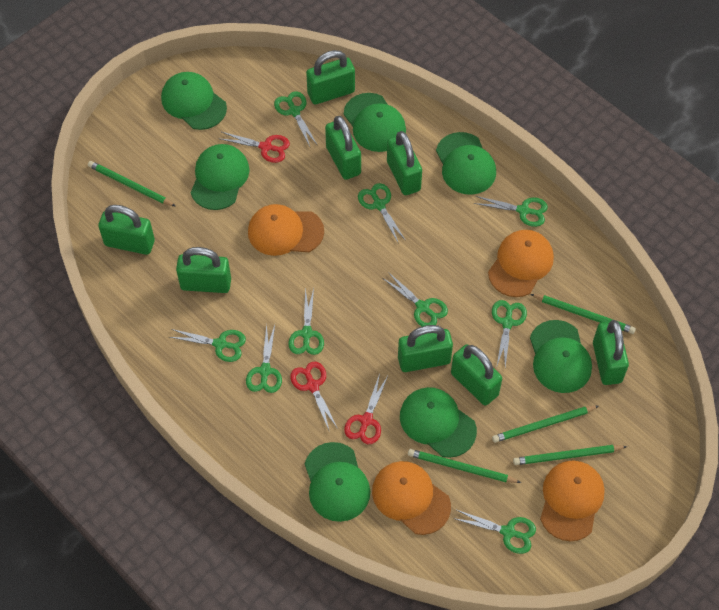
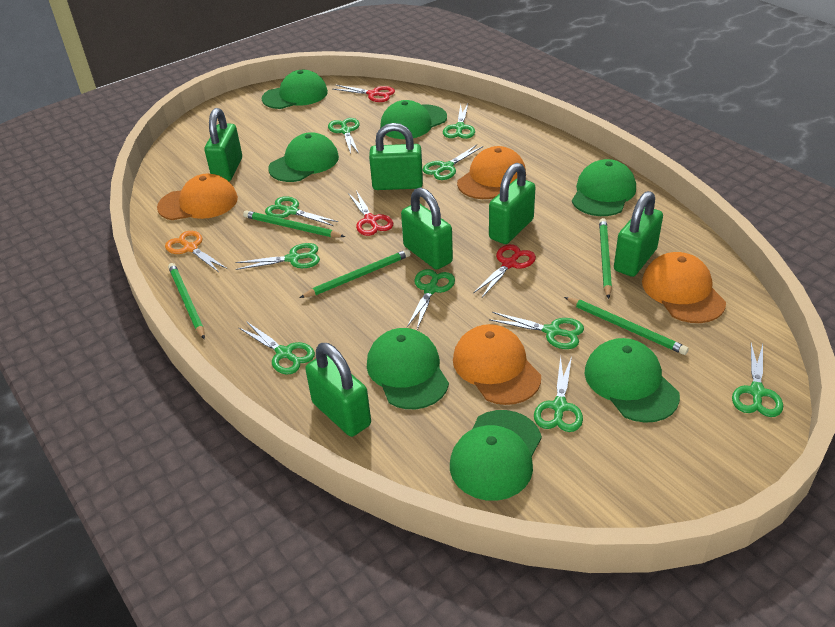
green padlock: [98,205,155,255] [176,247,231,293] [306,50,355,104] [325,116,361,180] [387,131,422,195] [398,325,453,372] [451,344,502,405] [593,320,629,385] = 8 -> [204,108,242,181] [305,343,371,437] [369,123,423,190] [401,188,453,270] [489,163,535,244] [614,191,663,277] = 6
green scissors: [169,329,246,362] [246,324,282,393] [274,91,318,147] [288,288,324,355] [358,183,406,244] [383,272,448,327] [453,510,536,554] [474,196,548,227] [492,300,527,368] = 9 -> [235,243,320,270] [238,321,315,375] [265,196,338,226] [328,118,360,154] [407,269,455,329] [423,145,483,180] [443,104,475,139] [489,312,584,349] [534,356,583,432] [732,343,783,417] = 10
orange scissors: none = 0 -> [165,231,227,272] = 1

